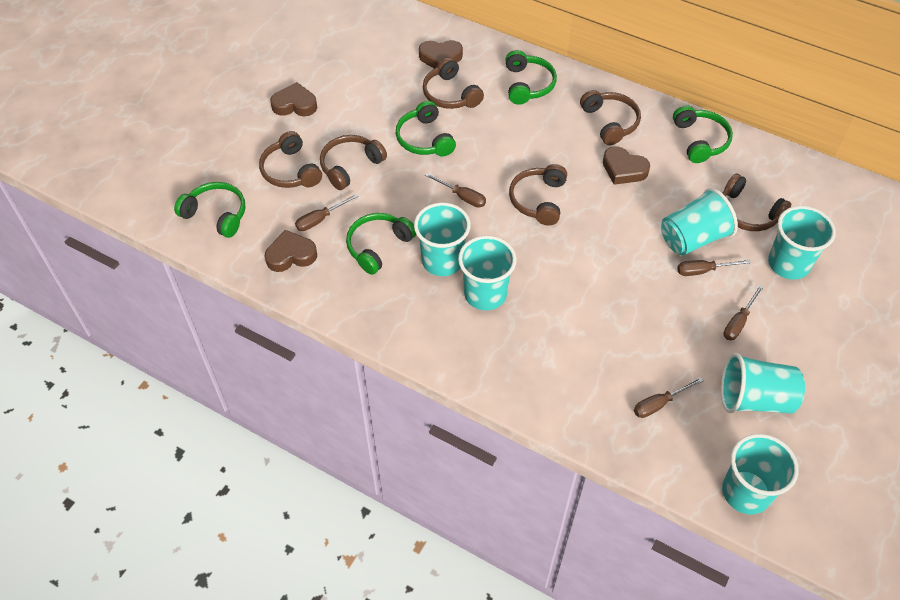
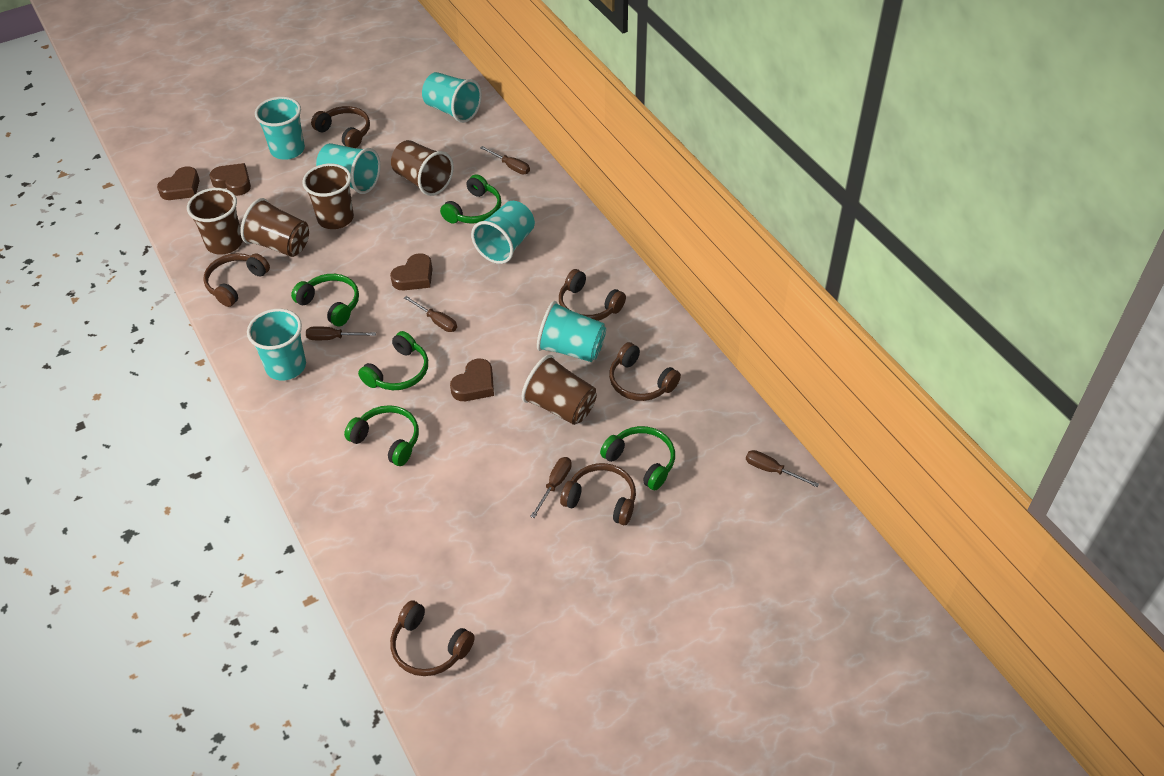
brown cup: none = 0 -> [187,188,243,254] [241,198,309,257] [302,163,354,229] [391,140,454,196] [522,355,597,425] = 5

